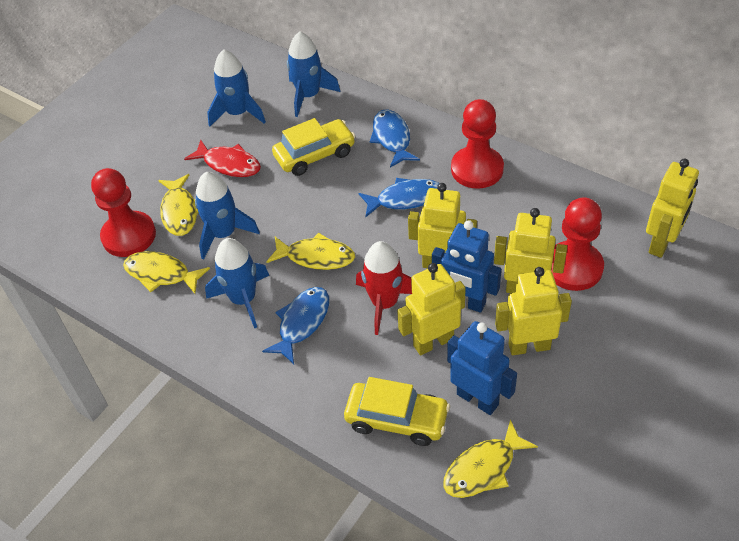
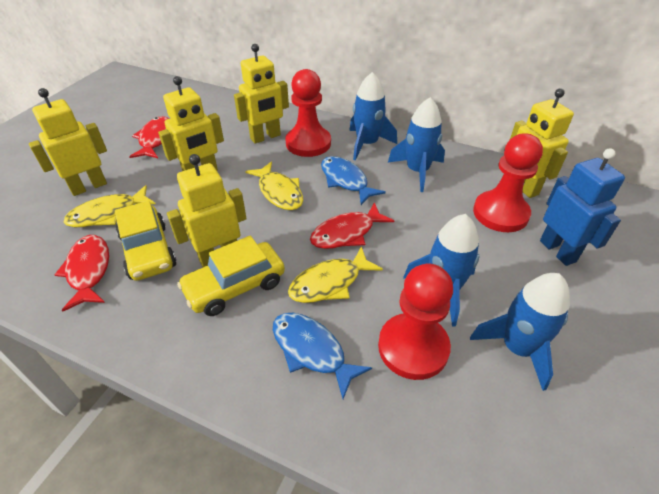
blue fish: [262,287,329,364] [359,178,439,217] [370,110,420,167] = 3 -> [273,313,372,399] [321,156,386,205] = 2
blue robot: [432,220,501,313] [447,321,517,415] = 2 -> [540,148,625,266] = 1
red fish: [184,140,261,177] = 1 -> [54,235,109,311] [129,116,169,158] [310,202,394,249] = 3
red rocket: [356,241,412,335] = 1 -> none = 0
yellow fish: [123,251,210,294] [158,174,198,236] [267,233,355,270] [443,419,538,498] = 4 -> [64,185,156,227] [245,162,303,210] [288,246,383,303] = 3

